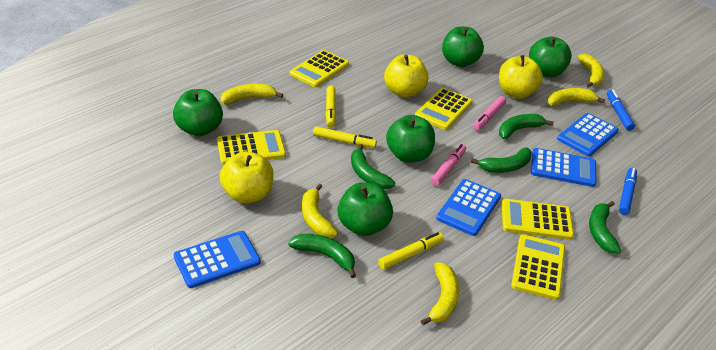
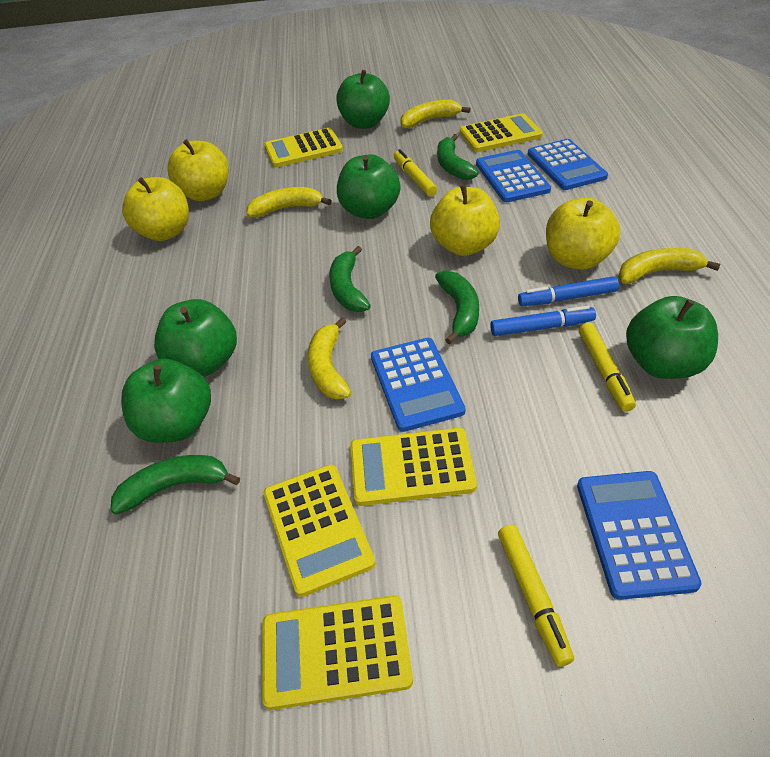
green banana: [288,234,356,278] [351,144,396,189] [471,148,532,173] [499,114,554,139] [589,201,621,254] = 5 -> [110,455,240,515] [329,246,371,312] [435,271,479,344] [437,134,478,180] = 4
pink marker: [431,144,466,186] [473,96,506,131] = 2 -> none = 0
yellow apple: [220,151,273,203] [384,54,429,98] [499,55,543,99] = 3 -> [122,177,189,241] [167,139,229,201] [430,185,500,256] [546,198,620,270] = 4
yellow banana: [221,84,283,104] [302,184,338,238] [421,262,459,325] [547,88,605,106] [578,54,605,88] = 5 -> [246,187,332,217] [308,317,352,400] [400,100,471,129] [618,248,720,284] = 4

